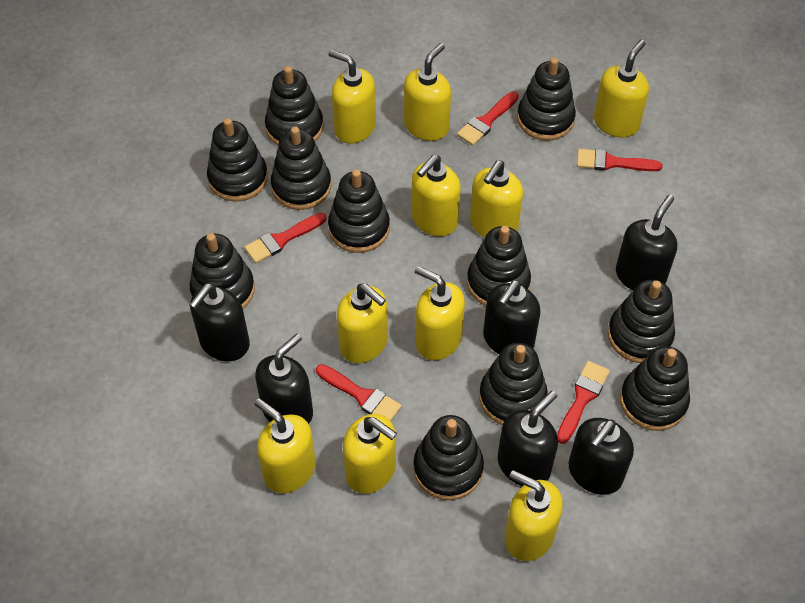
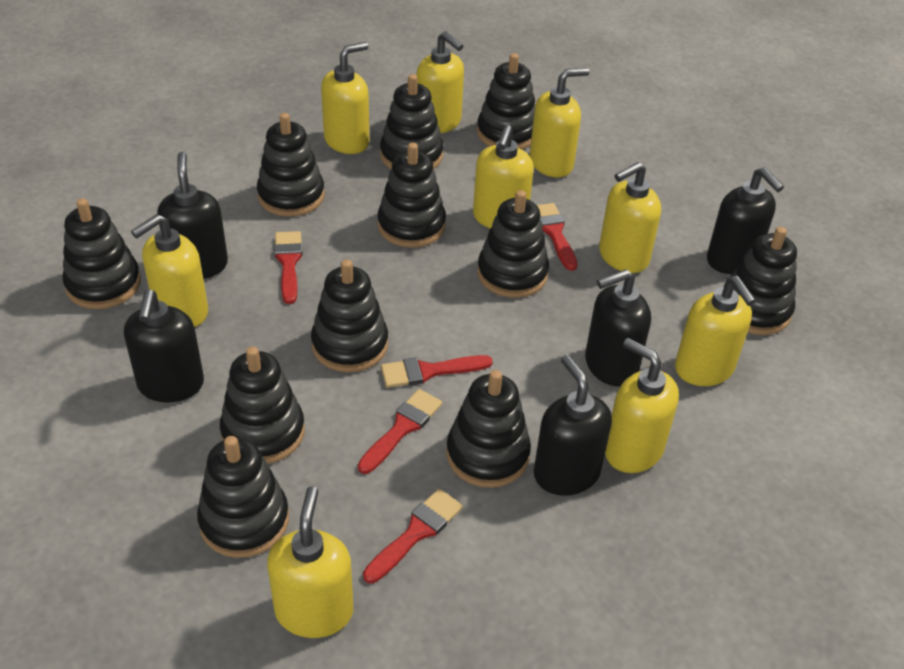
black soap dispenser: [189,283,250,361] [255,334,313,424] [483,280,541,354] [498,391,558,486] [569,418,634,495] [616,195,677,290] = 6 -> [124,289,204,403] [157,152,228,279] [534,355,612,496] [585,269,651,387] [707,167,784,274] = 5
yellow soap dispenser: [255,398,316,493] [328,50,376,144] [337,283,388,363] [343,414,397,494] [404,43,451,141] [412,155,461,236] [415,266,465,360] [470,160,523,237] [505,470,563,561] [594,40,649,138] = 10 -> [131,214,208,327] [267,486,353,638] [321,42,369,154] [416,31,464,133] [473,125,534,229] [530,68,589,177] [599,162,661,273] [605,338,679,473] [675,276,756,386] = 9

